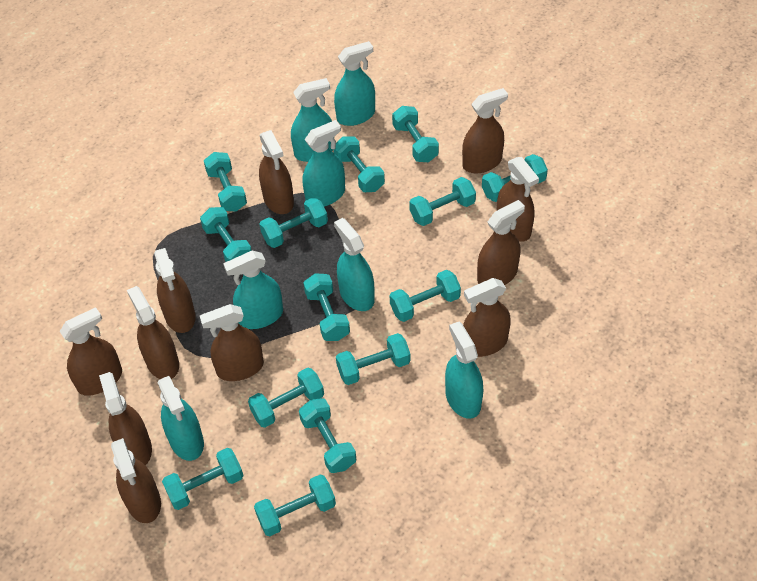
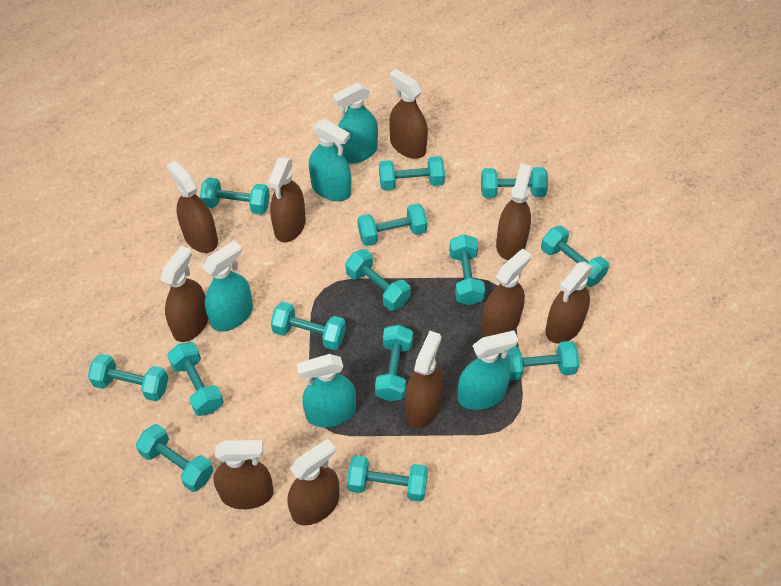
brown spray bottle: [60,307,122,396] [99,372,152,465] [111,438,161,523] [127,286,179,379] [154,248,196,333] [200,304,264,381] [259,130,294,214] [462,88,508,174] [463,278,511,357] [477,200,525,285] [497,157,539,242] = 11 -> [160,246,208,342] [166,161,218,253] [213,440,274,509] [268,157,306,242] [287,438,339,526] [389,69,428,159] [405,331,443,428] [481,248,531,337] [496,164,532,260] [546,261,593,344] = 10
turquoise spray bottle: [158,376,204,461] [223,251,283,329] [291,78,333,162] [303,120,345,207] [334,41,375,126] [334,218,374,311] [445,321,483,419] = 7 -> [202,240,253,332] [296,354,356,427] [309,119,351,201] [332,82,378,164] [458,330,518,410] = 5

